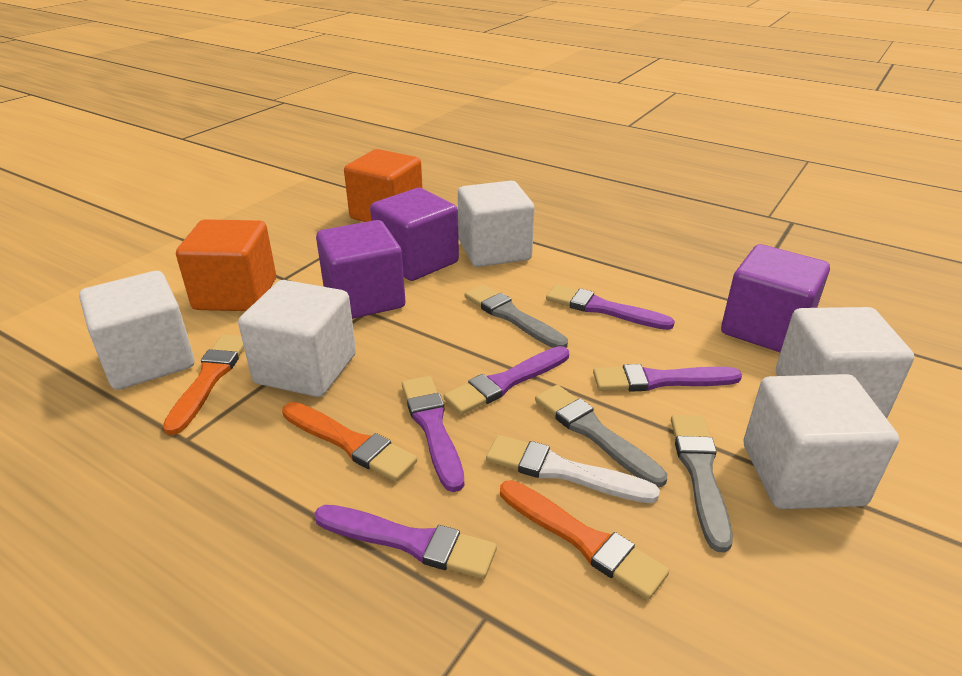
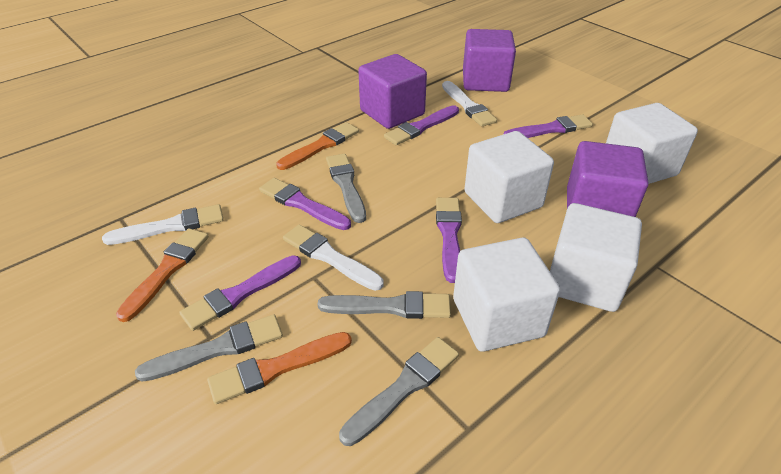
grey brush: [465,285,568,348] [535,385,667,487] [671,415,733,552] = 3 -> [135,314,283,382] [317,291,451,319] [326,154,366,223] [339,337,459,446] = 4
orange cube: [176,219,276,311] [344,149,423,222] = 2 -> none = 0
white brush: [486,435,660,503] = 1 -> [102,204,224,245] [283,225,383,291] [442,81,497,126] = 3
white cube: [79,271,194,390] [238,280,356,397] [458,181,535,267] [743,374,899,509] [776,307,914,418] = 5 -> [453,238,560,351] [464,131,554,223] [550,203,642,312] [606,103,698,184] = 4

